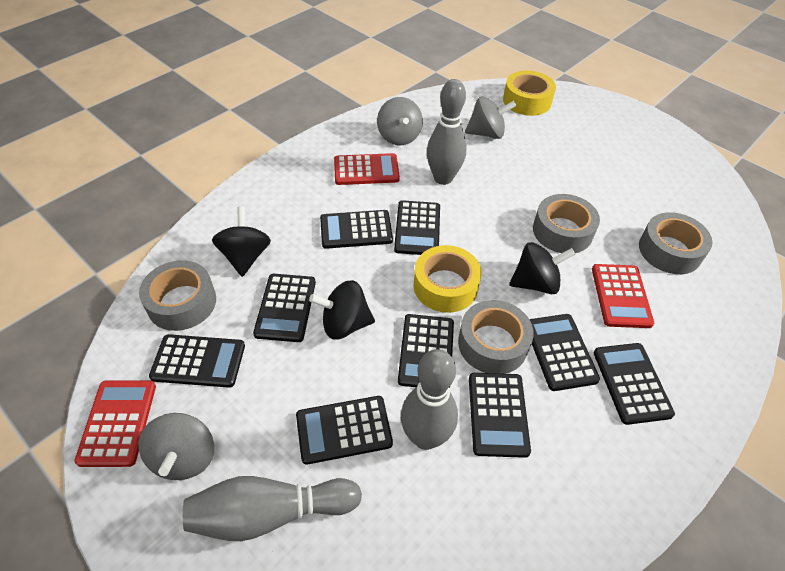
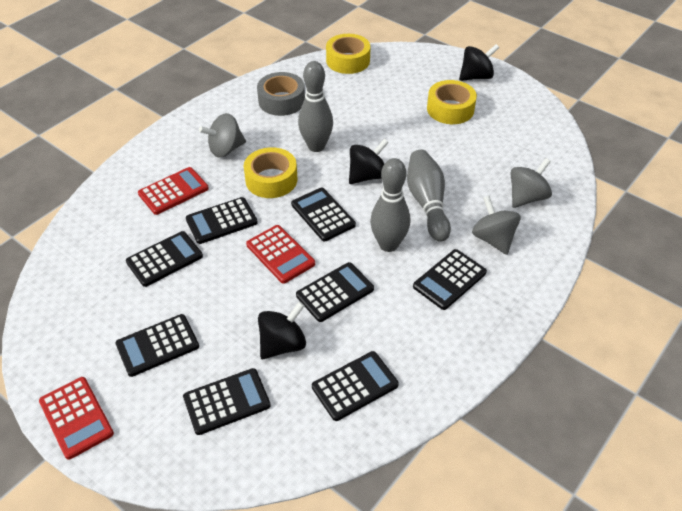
black calculator: [149,334,245,388] [253,274,316,342] [296,396,393,465] [320,210,393,249] [394,200,440,255] [398,314,454,388] [469,373,531,458] [529,314,600,391] [594,343,675,425] = 9 -> [115,314,199,377] [126,231,203,287] [183,368,271,435] [186,197,258,244] [291,188,356,241] [296,262,374,322] [312,351,399,421] [413,249,487,310] = 8
grey tape: [139,260,216,331] [458,300,534,374] [533,194,600,253] [639,212,712,274] = 4 -> [257,72,305,116] = 1
yellow tape: [413,245,482,313] [503,71,556,116] = 2 -> [244,147,298,198] [326,34,371,74] [427,80,477,124] = 3

